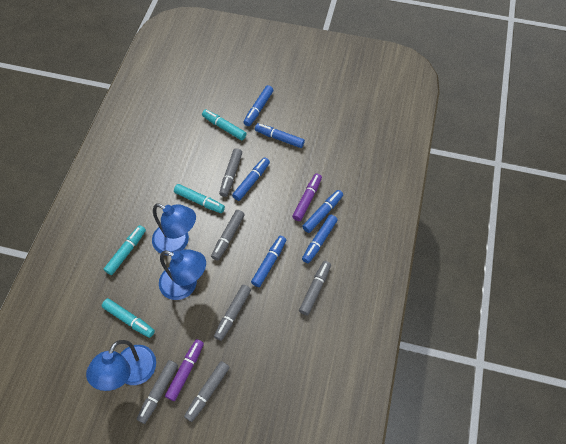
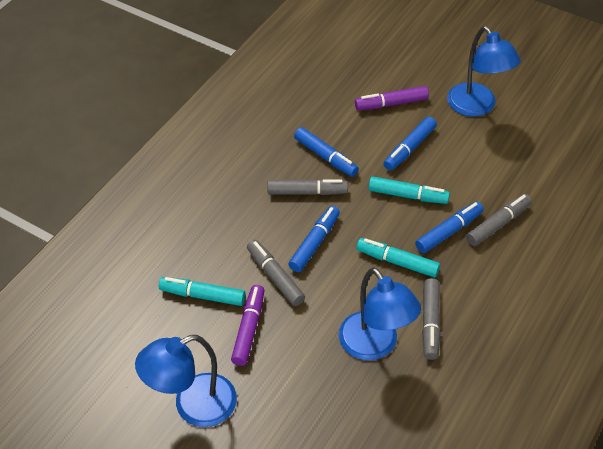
blue marker: [232,157,270,201] [243,85,274,126] [251,236,286,287] [255,123,305,148] [302,190,343,233] [302,215,338,263] = 6 -> [288,206,340,272] [294,127,359,177] [383,117,437,171] [415,202,484,253] = 4
grey marker: [136,360,178,424] [184,361,230,422] [211,210,245,260] [214,284,251,341] [219,148,242,197] [299,261,331,315] = 6 -> [247,240,305,306] [267,179,348,195] [422,278,441,360] [466,194,532,246] = 4
turquoise marker: [102,298,155,338] [104,225,146,275] [174,184,225,213] [202,109,247,140] = 4 -> [159,277,246,306] [357,238,440,278] [368,176,450,204] = 3

